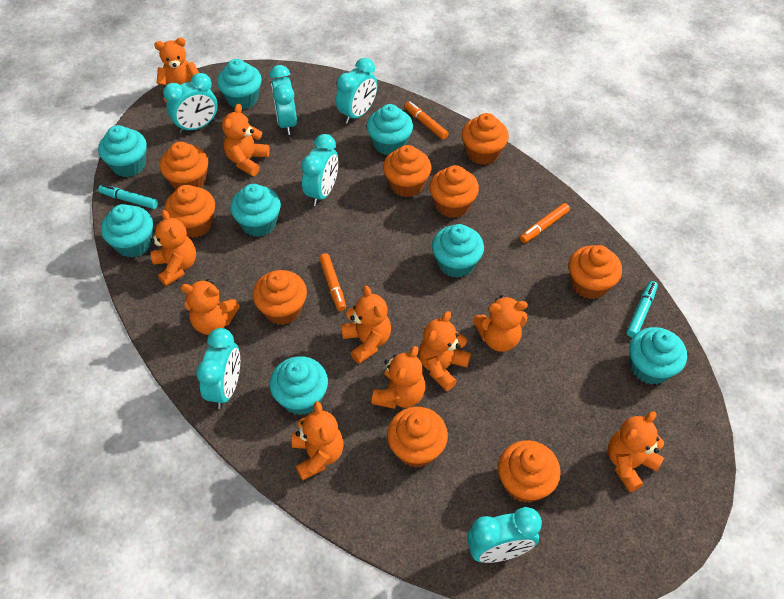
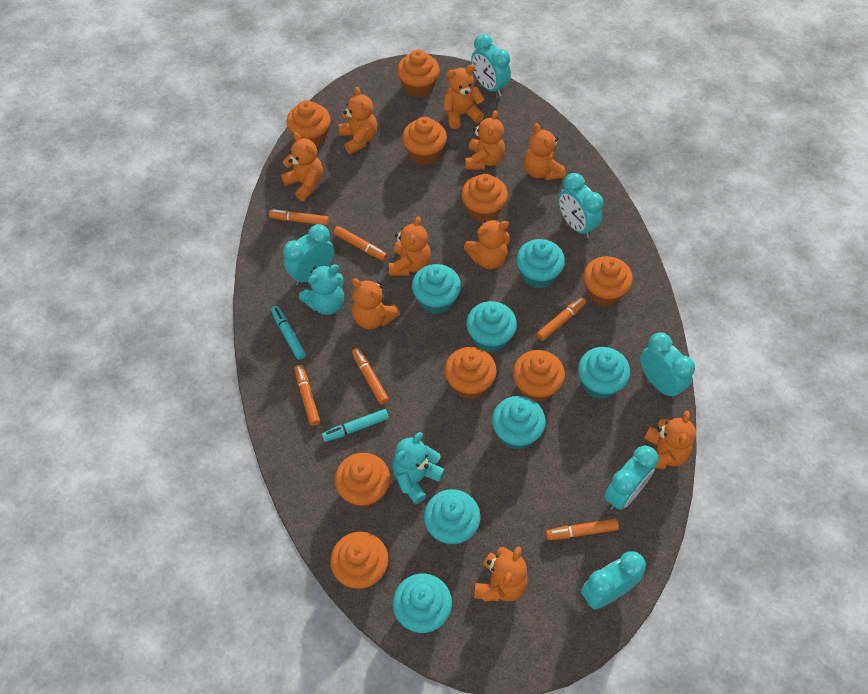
orange marker: [319,253,346,311] [404,101,449,139] [520,203,570,243] = 3 -> [269,209,329,226] [294,365,320,426] [334,226,387,261] [352,348,389,405] [536,297,586,341] [546,519,619,540] = 6
turquoise cupcake: [98,125,147,177] [101,204,153,258] [217,59,262,109] [230,184,281,237] [270,356,328,415] [367,104,413,155] [432,224,484,278] [629,327,687,385] = 8 -> [393,574,452,633] [412,264,461,314] [424,489,481,545] [466,301,517,352] [492,396,546,450] [516,239,565,289] [578,347,630,399] = 7
turquoise teddy bear: none = 0 -> [299,264,344,315] [393,432,445,504] = 2

